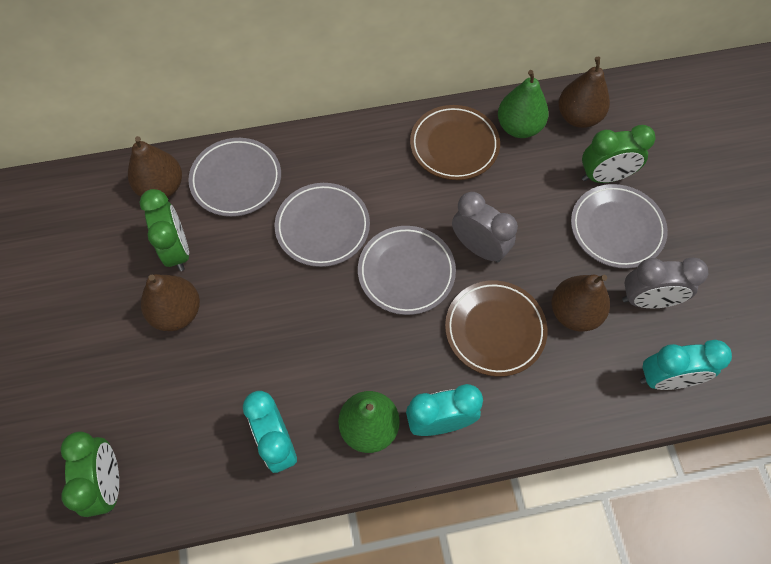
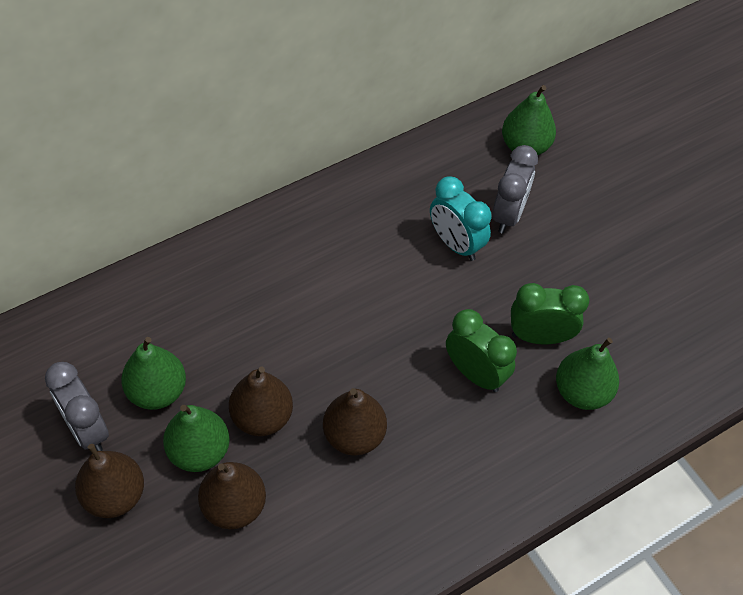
brown plate: [410,105,500,180] [445,280,548,377] = 2 -> none = 0
green clock: [61,431,119,517] [139,189,189,271] [582,125,656,183] = 3 -> [446,309,517,392] [511,283,590,344] = 2
green pear: [338,391,400,453] [498,70,549,138] = 2 -> [121,337,186,410] [163,405,230,472] [502,85,556,155] [556,338,619,410] = 4
grey plate: [188,138,281,217] [275,183,370,267] [358,226,456,315] [571,184,668,269] = 4 -> none = 0
turquoise clock: [243,391,297,473] [406,384,483,436] [640,339,732,390] = 3 -> [430,176,491,261] = 1

